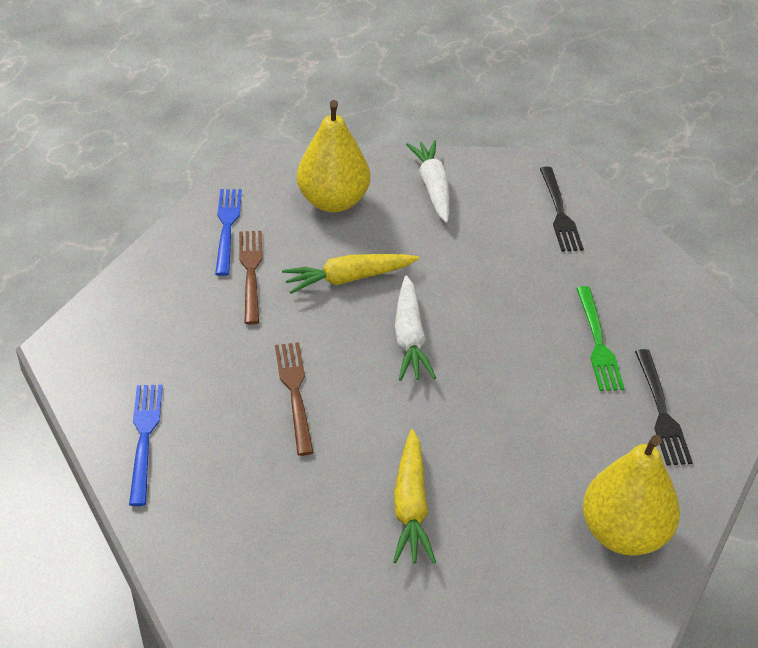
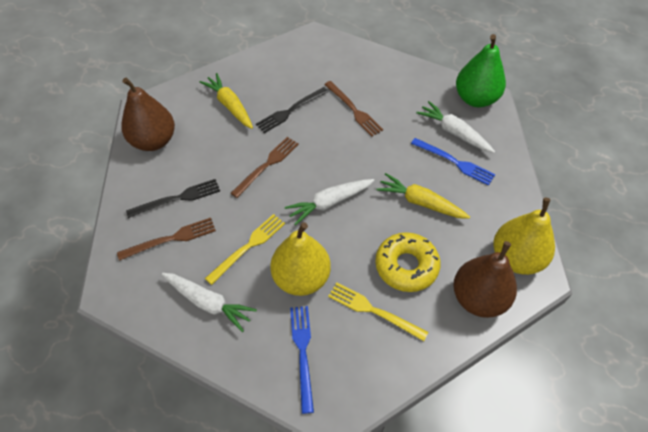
brown fork: [239,231,263,325] [275,342,314,456] = 2 -> [117,218,216,261] [231,137,299,198] [324,81,383,137] = 3
brown pear: none = 0 -> [121,78,175,151] [453,241,517,318] = 2
green fork: [576,286,625,391] = 1 -> none = 0
green pear: none = 0 -> [456,34,506,107] = 1
white carrot: [395,276,436,381] [406,140,450,223] = 2 -> [162,273,257,332] [285,179,374,225] [416,101,495,153] = 3
yellow donut: none = 0 -> [375,232,441,292] = 1
yellow fork: none = 0 -> [205,214,285,285] [328,282,428,341] = 2

